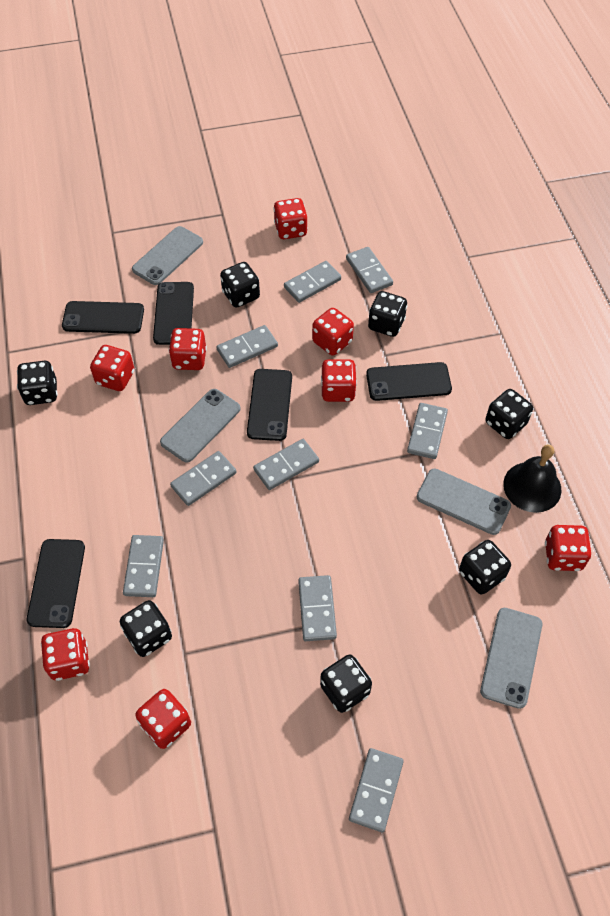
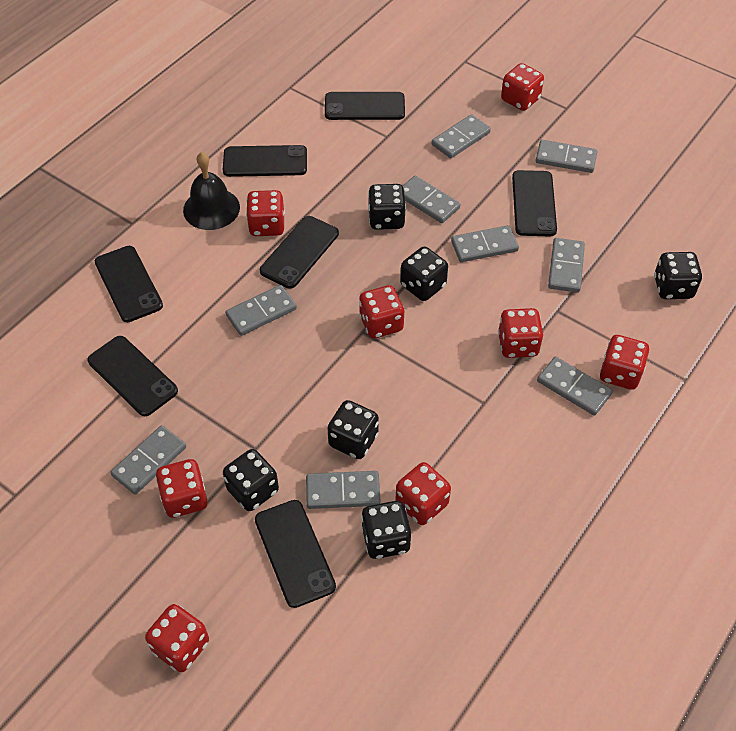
black dice: [17,361,58,405] [120,600,172,657] [220,262,260,308] [320,654,372,713] [368,291,407,337] [459,540,511,595] [485,389,533,439] = 7 -> [223,449,279,511] [327,400,379,459] [361,501,411,559] [368,184,406,230] [400,247,448,301] [654,252,702,299] = 6
black phone: [27,539,85,628] [62,301,144,334] [153,282,194,345] [247,369,292,441] [366,362,452,401] = 5 -> [88,336,178,416] [95,246,163,322] [223,145,307,177] [255,500,336,608] [260,216,339,289] [325,92,405,120] [512,170,557,236] = 7
grey phone: [132,226,203,285] [160,389,241,463] [417,469,511,535] [480,608,542,709] = 4 -> none = 0

